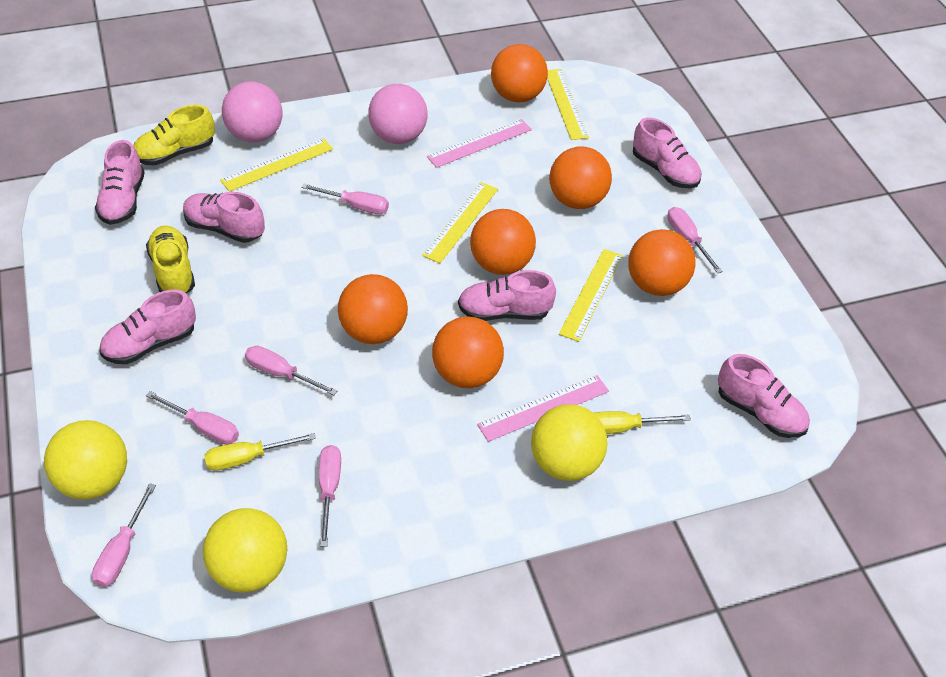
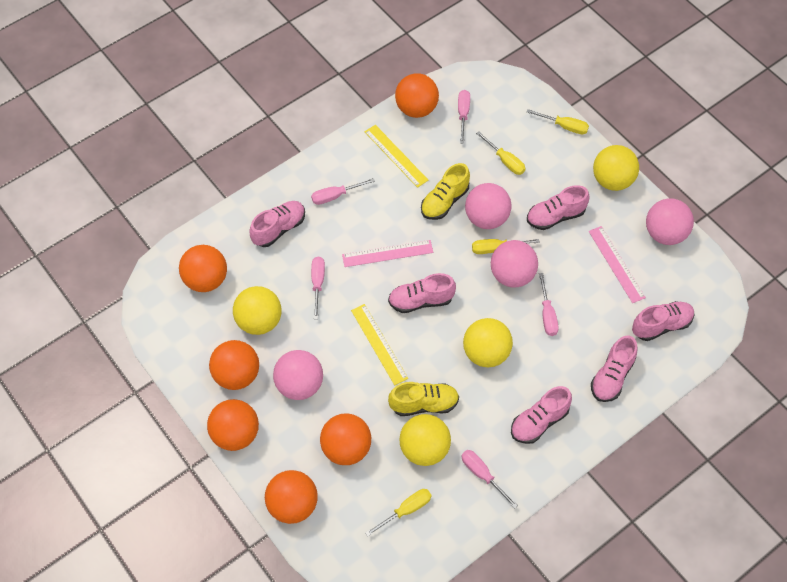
pink ball: [222,81,282,142] [368,84,428,144] = 2 -> [273,350,323,400] [465,183,512,229] [491,240,538,287] [646,198,694,245] = 4
pink screwdriver: [92,483,156,587] [146,391,239,445] [245,346,337,395] [301,184,389,214] [319,445,341,547] [667,207,723,273] = 6 -> [311,178,375,205] [311,257,325,319] [458,90,470,143] [462,450,518,509] [539,273,559,336] = 5
yellow ball: [44,420,127,500] [203,508,287,593] [531,404,608,481] = 3 -> [233,286,281,335] [400,414,451,466] [463,318,513,368] [593,145,639,191] = 4
yellow ruler: [220,138,333,192] [422,182,498,263] [547,69,589,140] [559,249,623,342] = 4 -> [351,304,408,385] [364,125,428,188] = 2
yellow screwdriver: [204,433,316,471] [594,411,691,434] = 2 -> [365,489,432,537] [472,239,540,254] [476,131,525,175] [527,109,589,134] = 4

